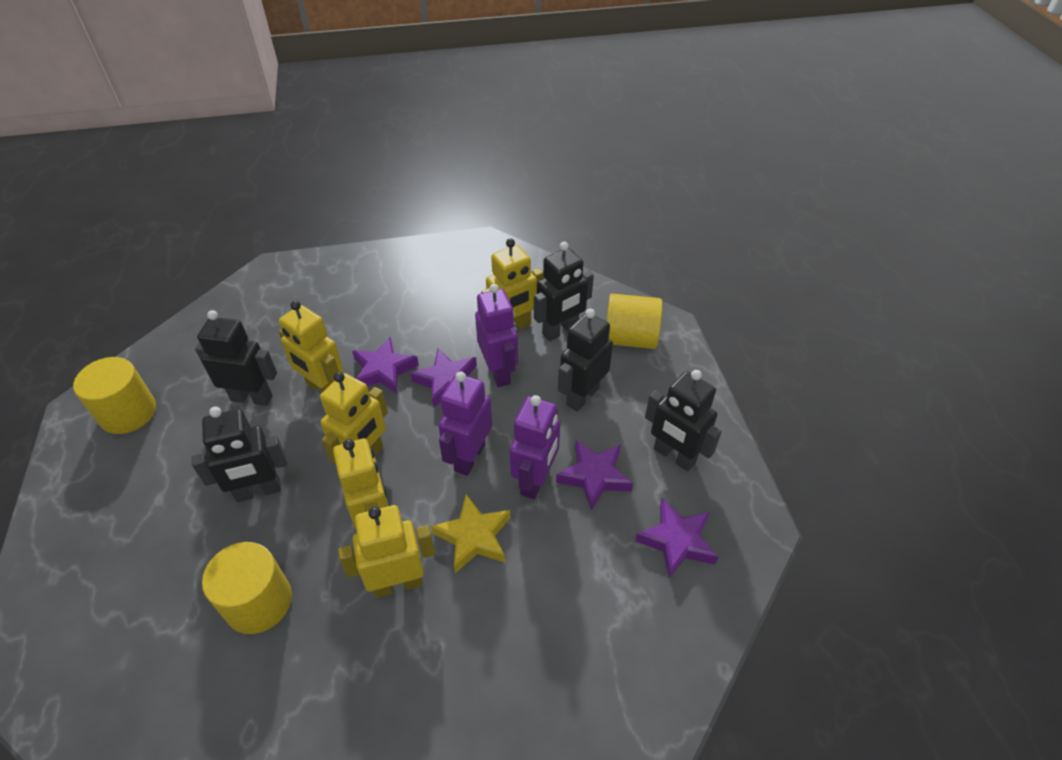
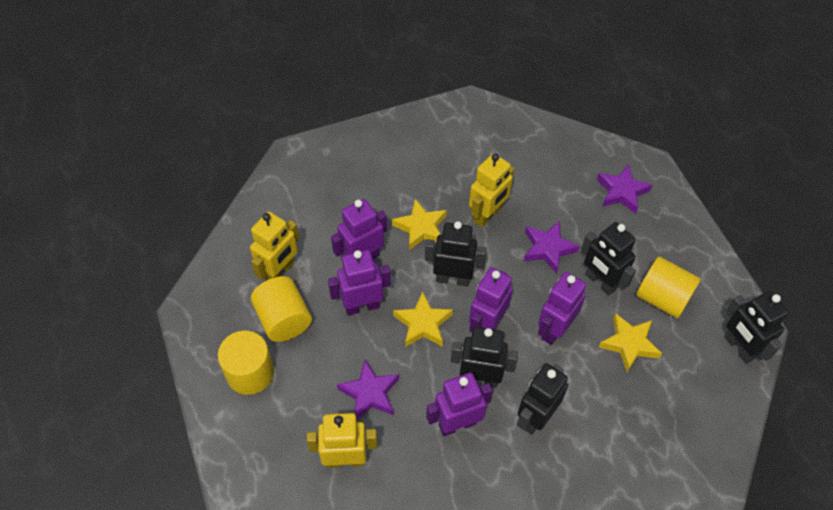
purple robot: [438,372,492,476] [475,284,518,387] [510,395,560,499] = 3 -> [328,250,391,316] [331,199,387,259] [426,373,493,436] [469,268,513,332] [538,272,586,345] = 5
purple star: [352,337,419,394] [410,348,477,408] [556,440,633,511] [635,499,718,578] = 4 -> [337,360,399,419] [524,221,580,274] [597,164,653,214] = 3
yellow robot: [279,301,343,392] [320,372,388,465] [333,438,388,529] [338,505,435,598] [481,238,544,329] = 5 -> [250,211,300,281] [307,413,377,468] [469,153,514,227] = 3
yellow star: [431,494,510,573] = 1 -> [392,199,447,251] [393,291,453,347] [599,313,662,372] = 3

